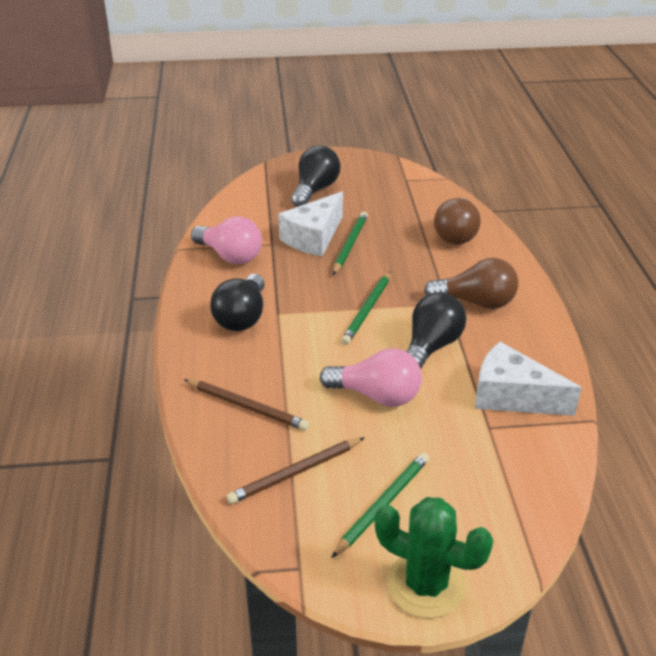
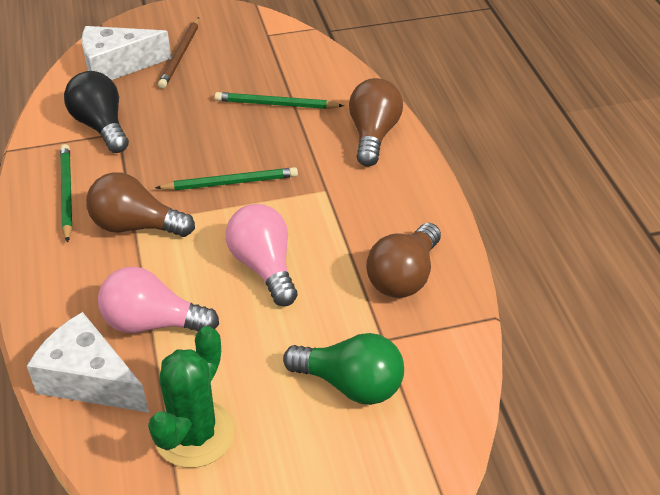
black light bulb: [210,274,265,331] [291,145,341,207] [406,292,467,369] = 3 -> [64,71,129,153] = 1
brown light bulb: [424,258,518,309] [434,198,481,244] = 2 -> [86,172,195,237] [349,78,403,166] [366,223,441,298] = 3
brown pencil: [184,379,309,431] [227,437,365,504] = 2 -> [158,17,199,88] = 1
green light bulb: none = 0 -> [283,333,404,405] = 1

